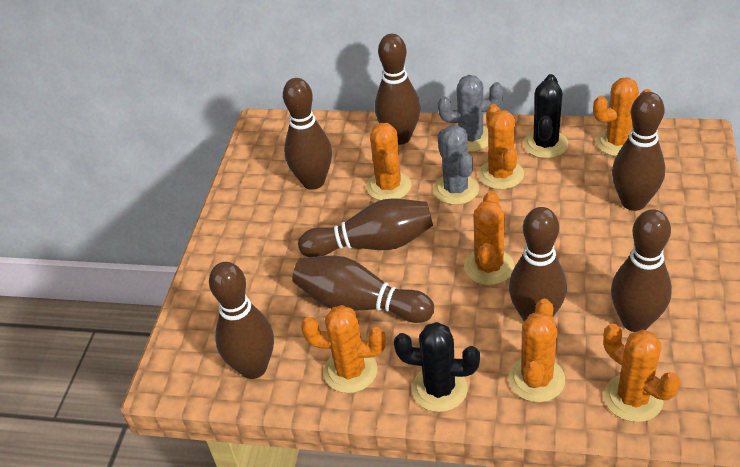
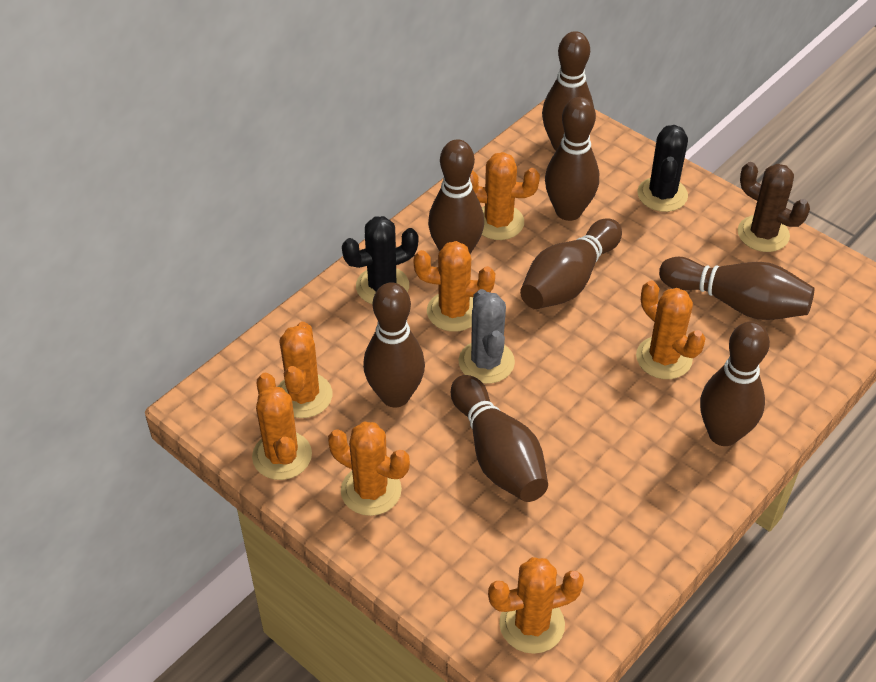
brown cactus: none = 0 -> [738,162,810,252] = 1
grey cactus: [433,125,479,205] [438,75,503,152] = 2 -> [459,289,515,384] = 1

